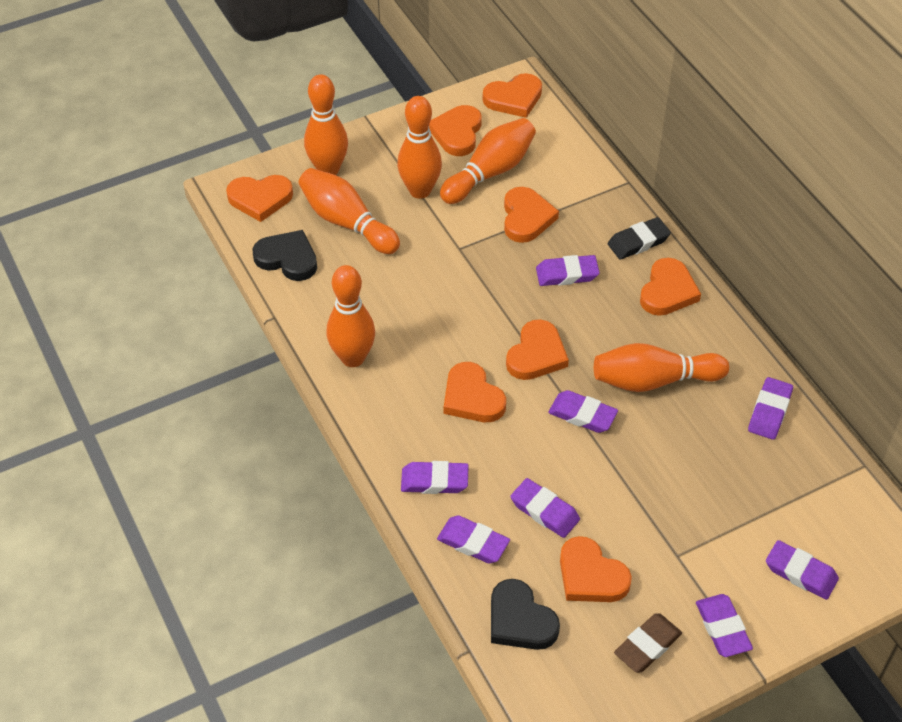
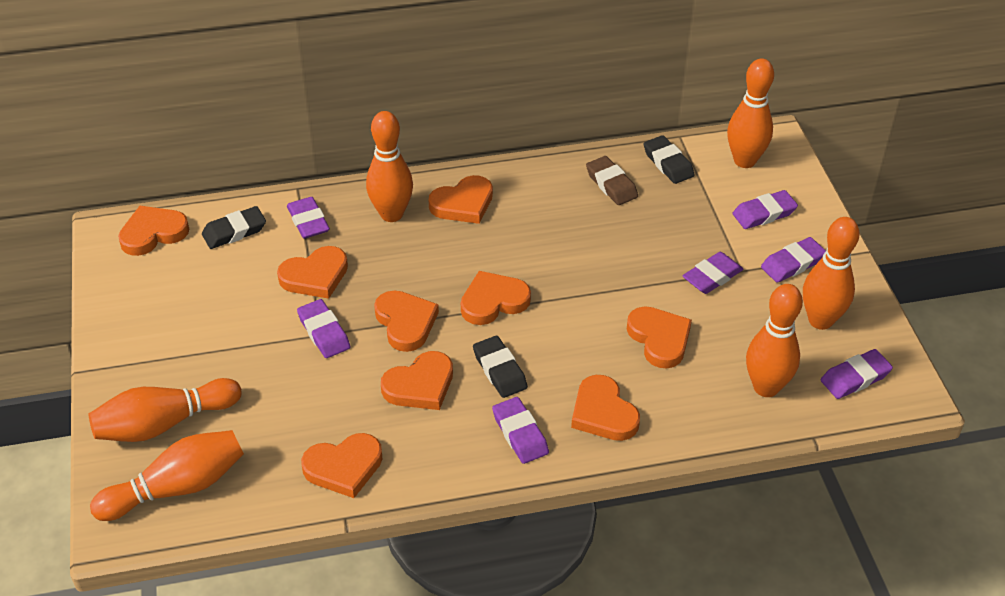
black eraser: [608,217,671,260] = 1 -> [202,206,266,249] [473,336,528,398] [644,135,695,184] = 3
black heart: [253,230,317,281] [491,579,560,650] = 2 -> none = 0
orange heart: [226,175,293,222] [429,105,482,156] [444,362,506,422] [483,73,542,118] [504,187,559,243] [506,319,569,380] [560,536,632,602] [640,258,701,316] = 8 -> [118,206,189,256] [277,246,348,299] [301,433,382,498] [374,290,439,352] [381,351,453,410] [429,175,493,224] [461,271,531,325] [571,375,640,441] [627,306,692,369] = 9
purple eraser: [401,461,469,494] [437,515,510,564] [510,478,580,538] [536,255,600,286] [548,390,618,433] [696,594,753,657] [748,377,793,440] [766,540,839,600] = 8 -> [287,197,330,239] [297,299,350,358] [492,397,549,464] [683,252,743,294] [732,190,798,229] [761,237,826,283] [821,349,893,399] = 7

